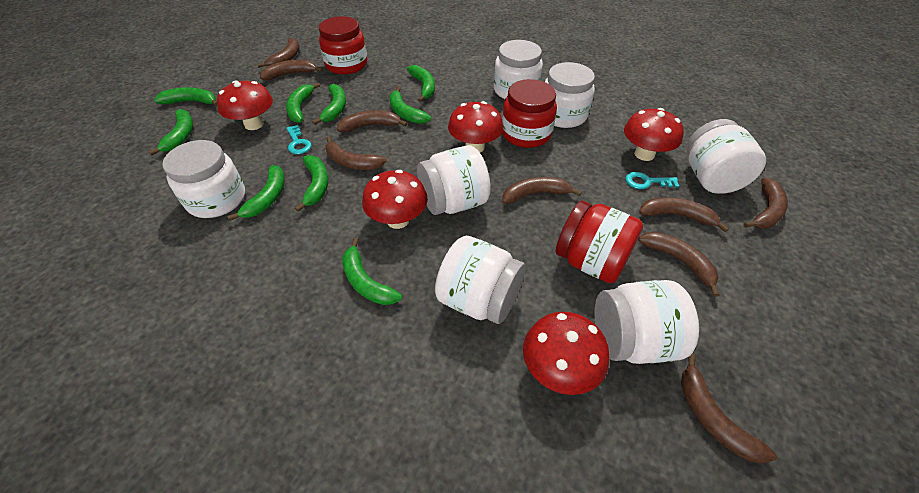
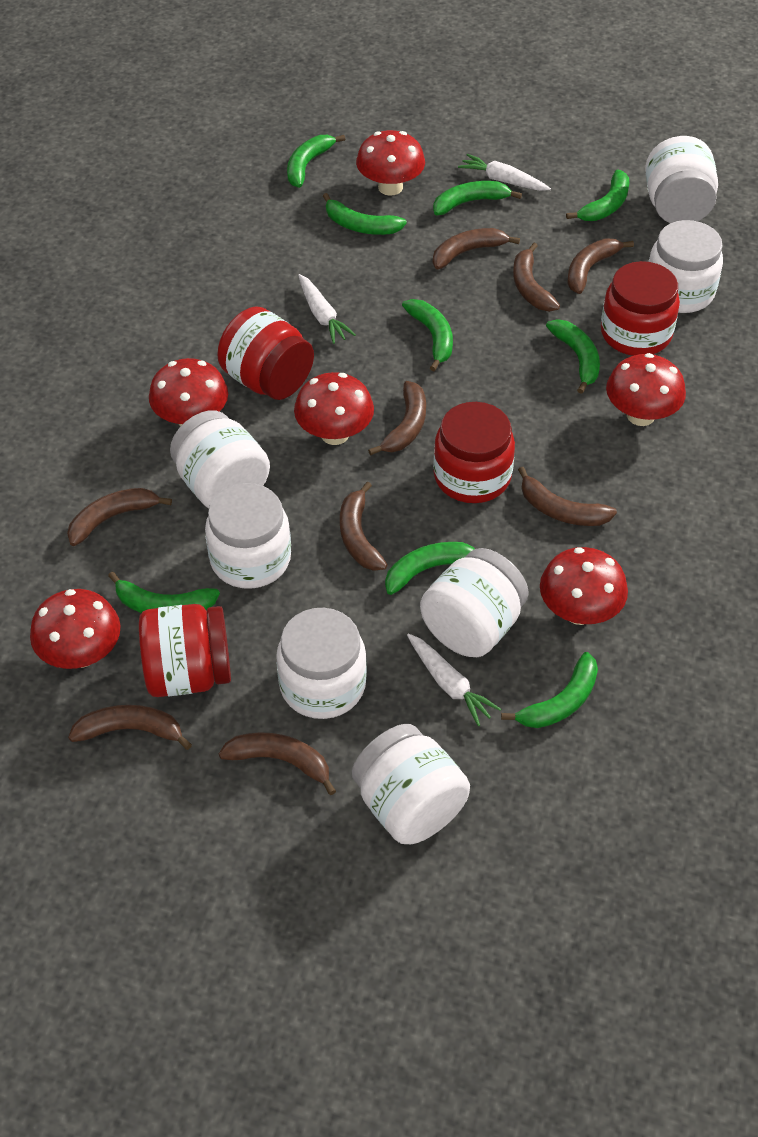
red jar: [319,16,367,75] [502,79,557,148] [556,201,643,283] = 3 -> [139,604,231,697] [218,306,314,400] [433,402,515,503] [601,261,680,356] = 4
red mushroom: [217,80,273,130] [362,170,428,229] [448,101,504,152] [523,312,609,395] [624,108,684,161] = 5 -> [30,589,121,669] [149,358,228,427] [294,372,374,445] [356,130,425,196] [540,547,628,625] [606,353,686,426] = 6
turquoise key: [286,125,311,154] [626,172,679,189] = 2 -> none = 0
white carrot: none = 0 -> [298,274,356,344] [407,634,501,726] [458,154,551,191] = 3

